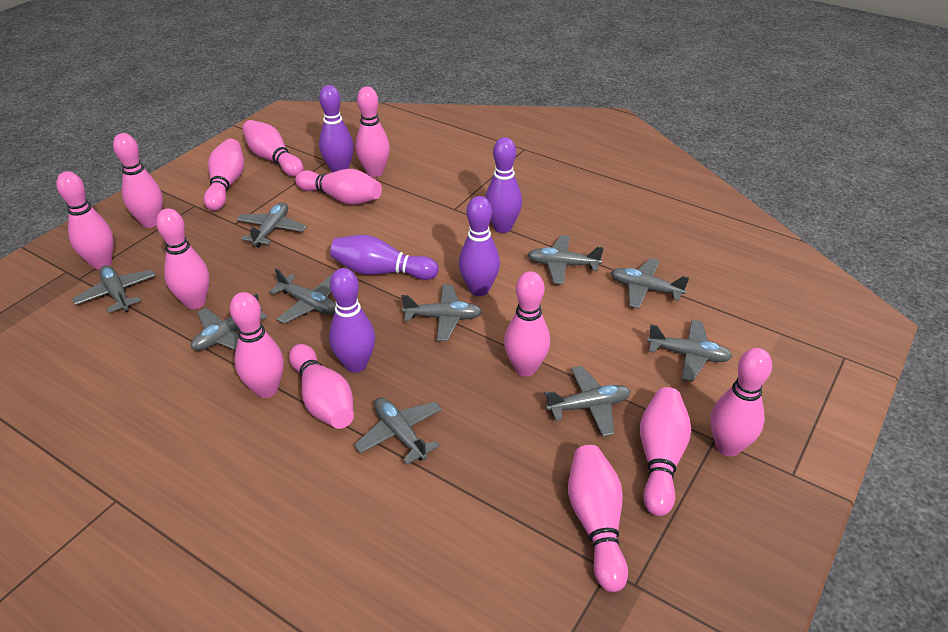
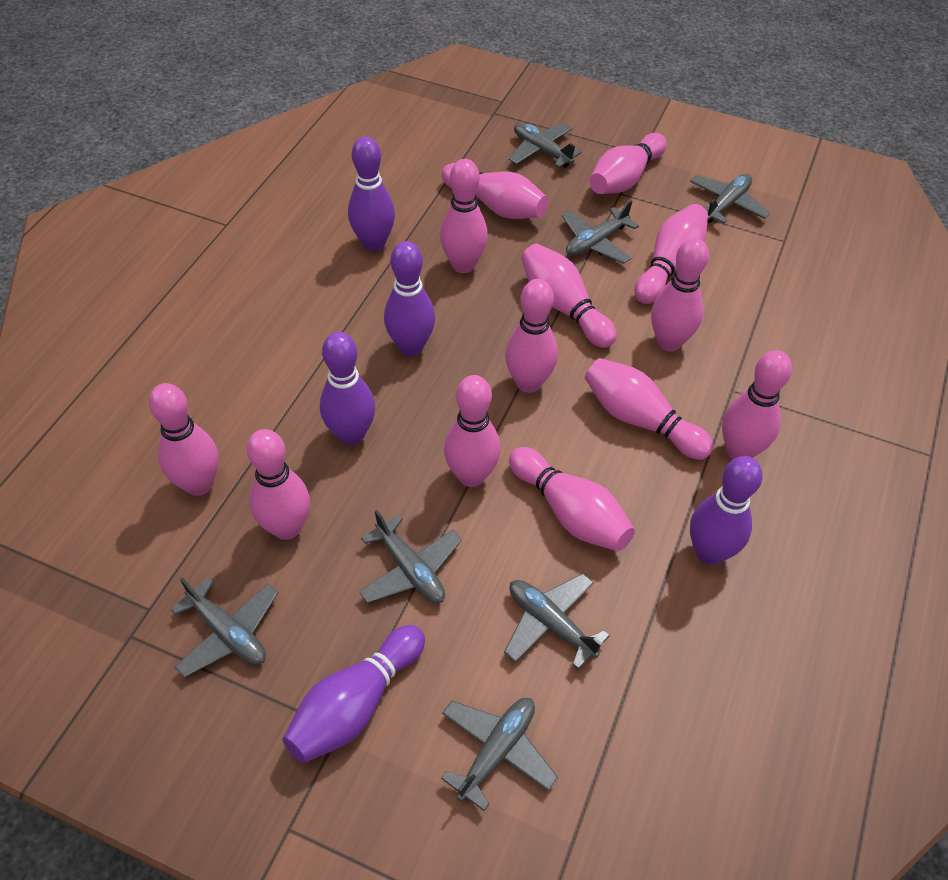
grey plane: [72,265,156,313] [191,294,268,351] [236,202,307,248] [269,268,336,324] [354,398,442,465] [401,284,482,341] [528,235,604,284] [544,366,631,437] [611,258,689,309] [647,320,733,382] = 10 -> [171,577,278,678] [359,510,462,603] [441,698,558,811] [504,573,610,669] [509,123,581,168] [562,200,639,264] [690,174,770,224] = 7

